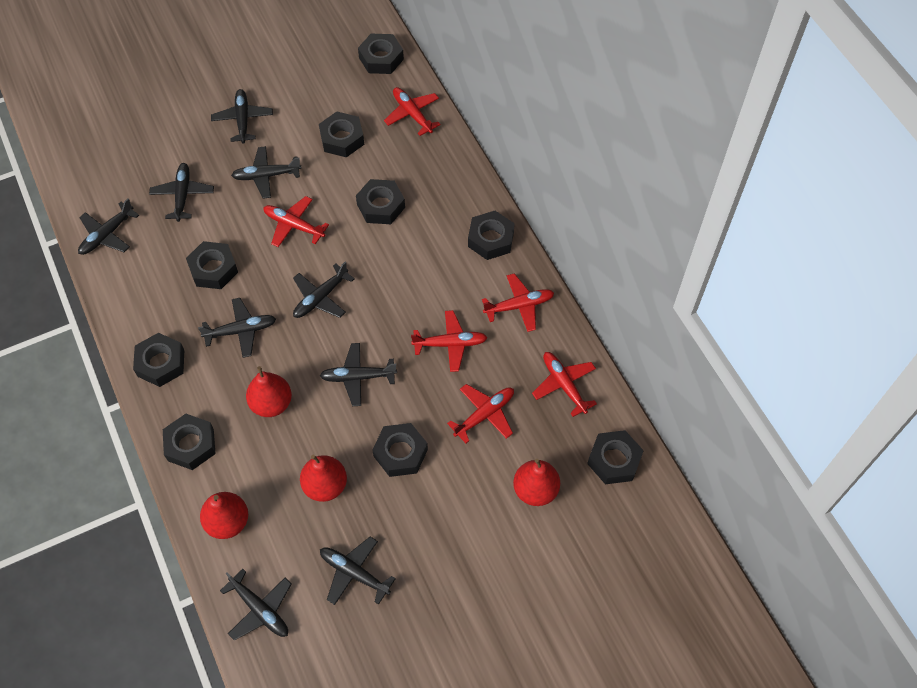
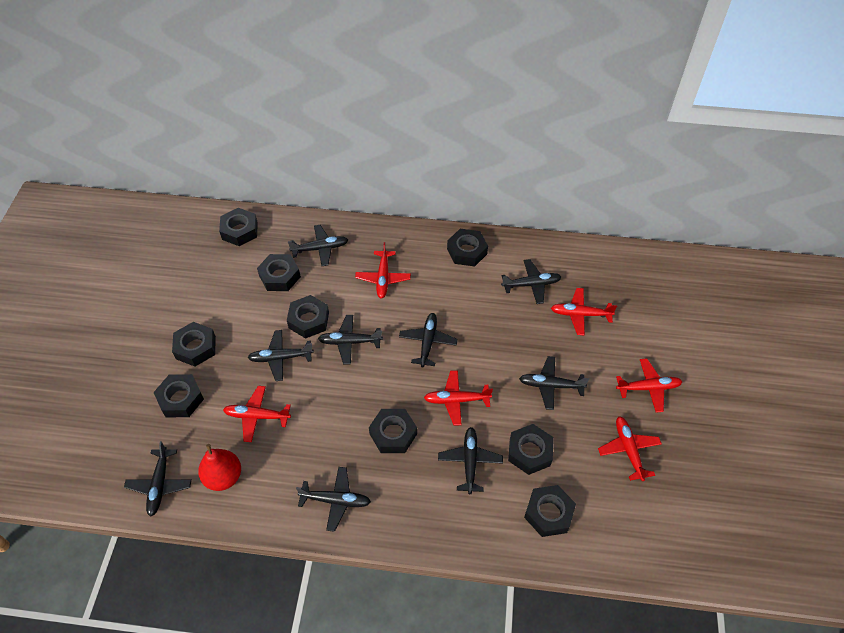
red pear: [200,492,248,539] [246,366,292,417] [300,455,347,502] [513,459,560,506] = 4 -> [198,444,241,491] = 1

